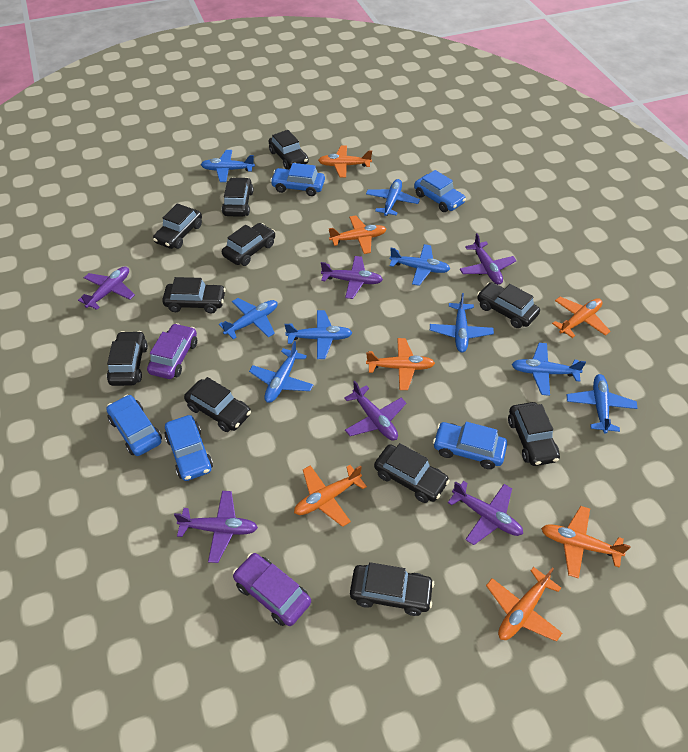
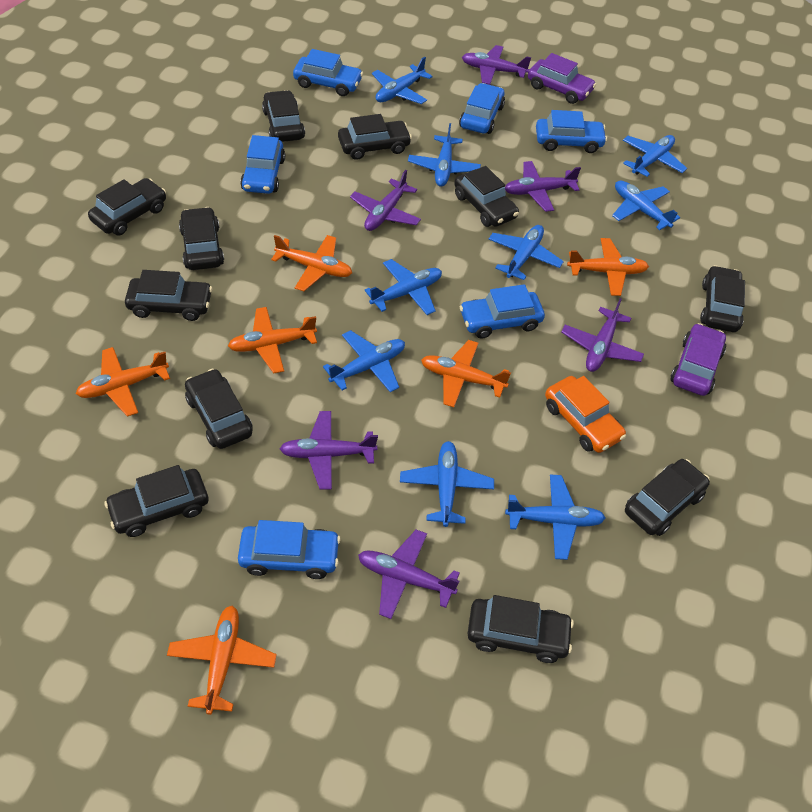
blue car: [106,395,162,456] [165,415,213,481] [270,163,325,196] [414,170,466,212] [433,422,507,469] = 5 -> [238,520,341,579] [240,135,285,194] [293,49,363,96] [459,83,505,134] [460,284,545,338] [536,110,607,153] = 6
orange car: none = 0 -> [545,376,626,453] = 1
orange plane: [294,465,367,527] [318,145,372,178] [329,215,386,254] [366,338,435,390] [486,567,562,642] [541,506,630,578] [552,297,610,338] = 7 -> [76,347,170,417] [167,606,277,715] [228,307,317,373] [271,235,352,291] [421,340,511,407] [567,238,649,296] = 6

